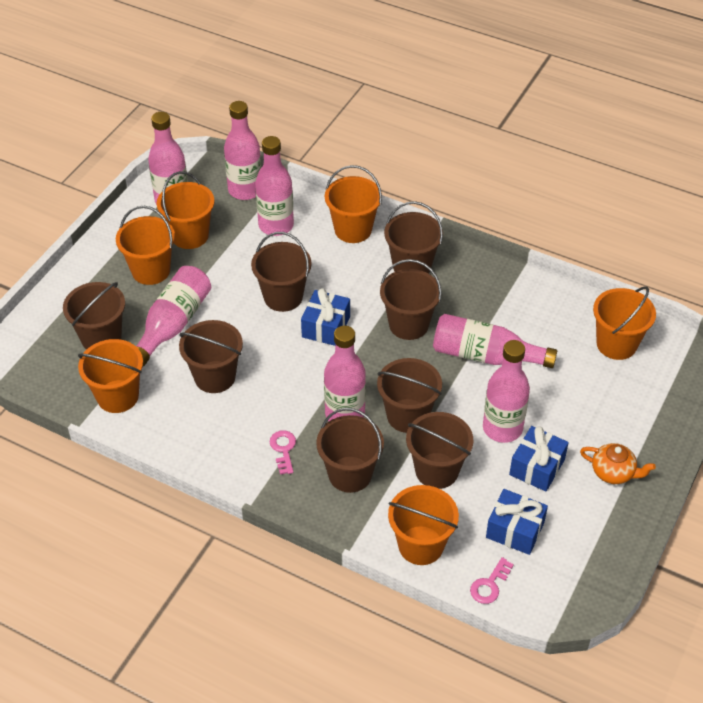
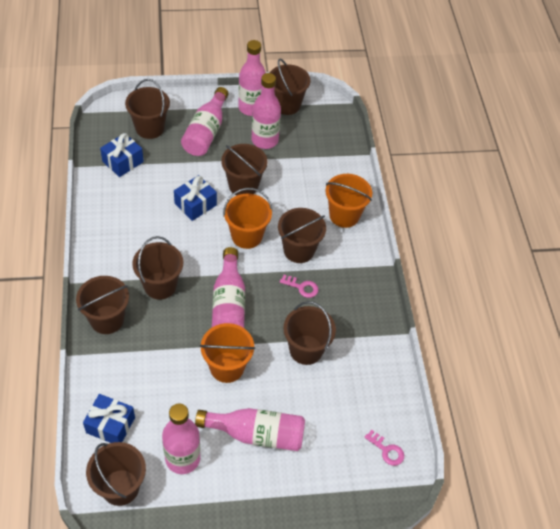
orange bucket: [78,339,143,413] [116,206,175,285] [157,171,214,249] [325,165,382,243] [388,485,459,565] [593,286,656,360] = 6 -> [200,323,255,383] [223,188,272,249] [325,174,372,228] = 3
orange teapot: [580,443,656,484] = 1 -> none = 0
pink bottle: [136,266,211,366] [148,112,188,205] [224,101,261,200] [255,136,294,236] [324,326,366,421] [433,314,557,368] [483,340,530,443] = 7 -> [162,404,200,474] [181,87,229,156] [195,408,305,451] [212,247,245,328] [238,40,266,116] [252,73,281,149] = 6

